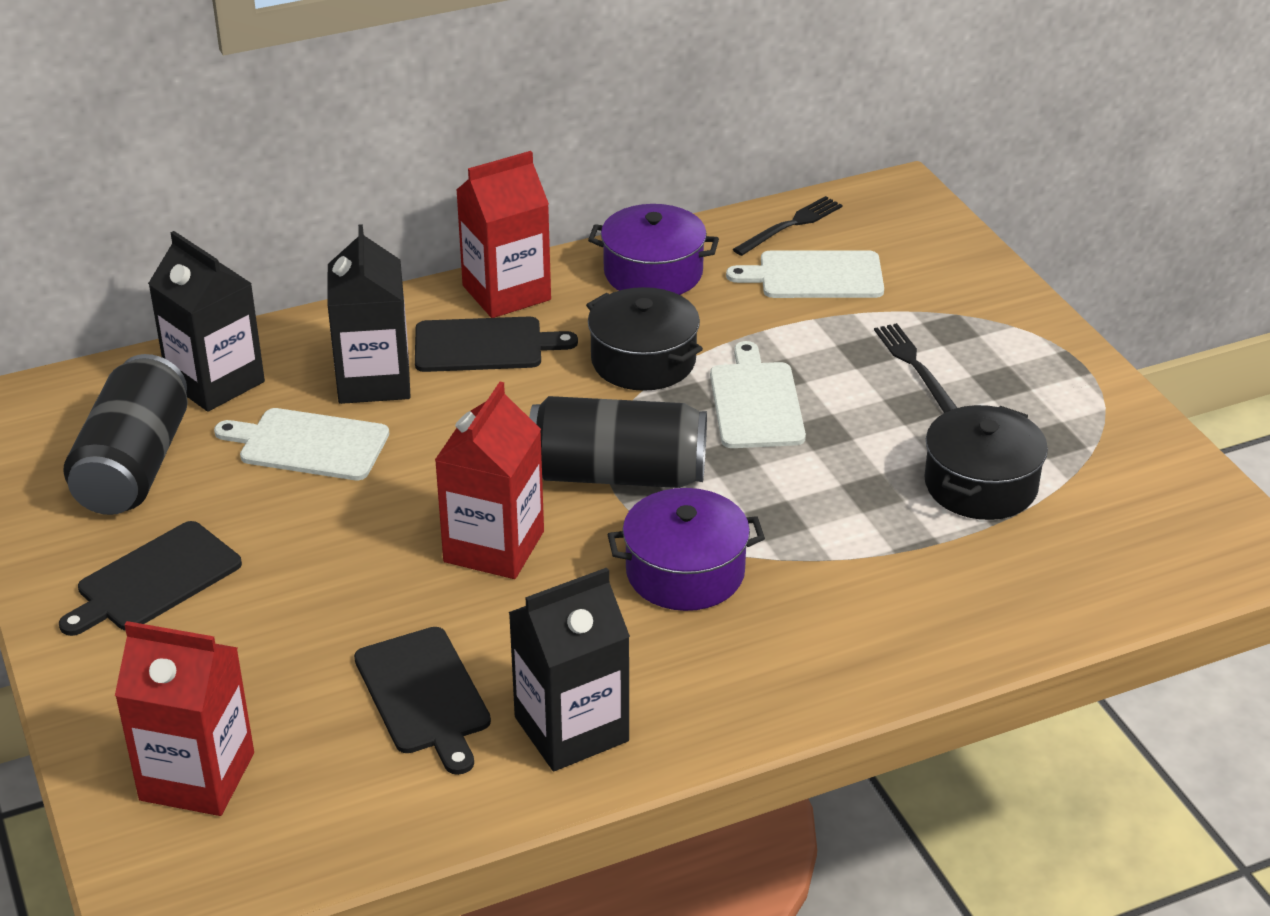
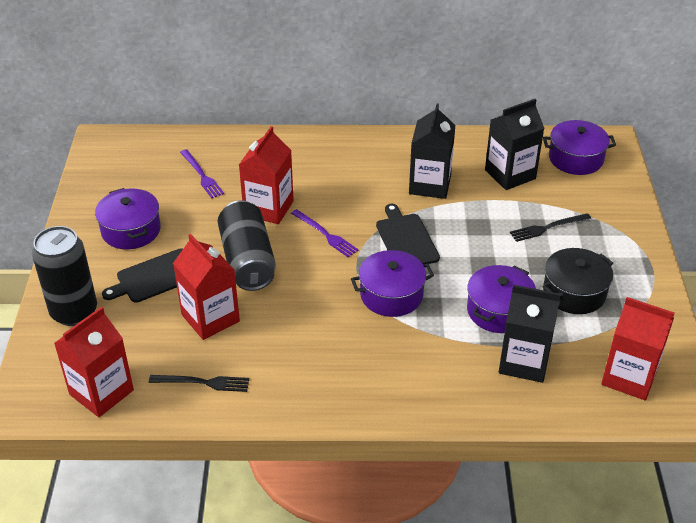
black cutting board: [59,521,242,636] [354,627,491,775] [415,317,578,372] = 3 -> [102,248,183,303] [376,204,440,264] = 2
black pot: [586,287,703,391] [924,405,1048,520] = 2 -> [542,248,613,314] = 1
purple fork: none = 0 -> [180,149,224,198] [291,209,358,257] = 2
purple pot: [588,204,719,295] [607,488,765,611] = 2 -> [95,188,161,249] [351,250,434,317] [467,265,536,333] [543,120,616,175] = 4
red carton: [115,621,254,816] [435,382,544,579] [456,151,551,318] = 3 -> [54,306,134,417] [173,234,240,340] [239,126,294,224] [601,297,675,400] = 4
white cutting board: [214,408,389,480] [710,341,806,448] [726,250,884,298] = 3 -> none = 0

